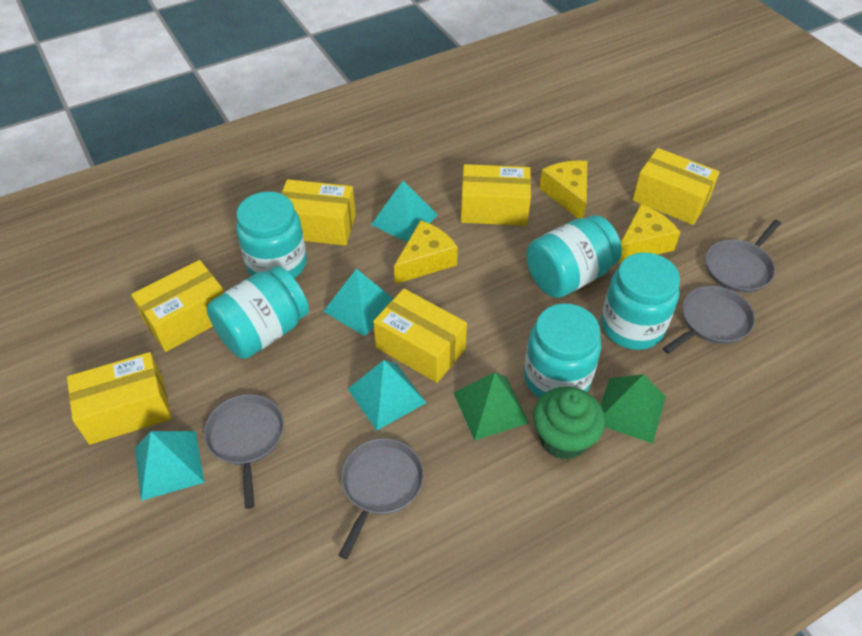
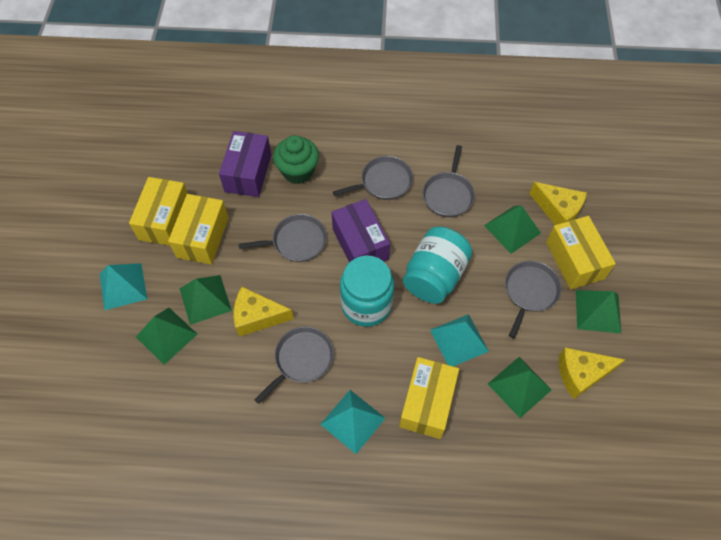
green pyramid: [454,372,529,440] [601,374,666,443] = 2 -> [136,308,197,365] [180,275,232,325] [484,205,541,254] [488,357,552,418] [576,290,621,334] = 5
grey pan: [204,394,284,509] [338,438,424,559] [663,286,755,354] [706,220,781,293] = 4 -> [239,214,327,262] [254,326,334,404] [333,156,413,200] [423,145,475,217] [505,261,562,338] = 5
purple box: none = 0 -> [219,131,271,197] [331,199,390,262] = 2
turquoise jar: [207,266,309,359] [236,192,307,278] [524,304,601,398] [526,215,622,298] [601,253,680,350] = 5 -> [340,256,394,327] [403,227,472,304] = 2
turquoise pyramid: [135,431,205,501] [323,269,393,336] [348,360,426,430] [371,181,437,242] = 4 -> [100,263,147,310] [320,390,385,454] [430,314,489,366] = 3
yellow box: [67,352,172,445] [131,260,224,352] [281,179,356,246] [373,289,467,383] [461,164,531,226] [632,148,720,225] = 6 -> [129,177,188,246] [168,194,229,265] [399,357,459,439] [546,216,616,289] = 4

